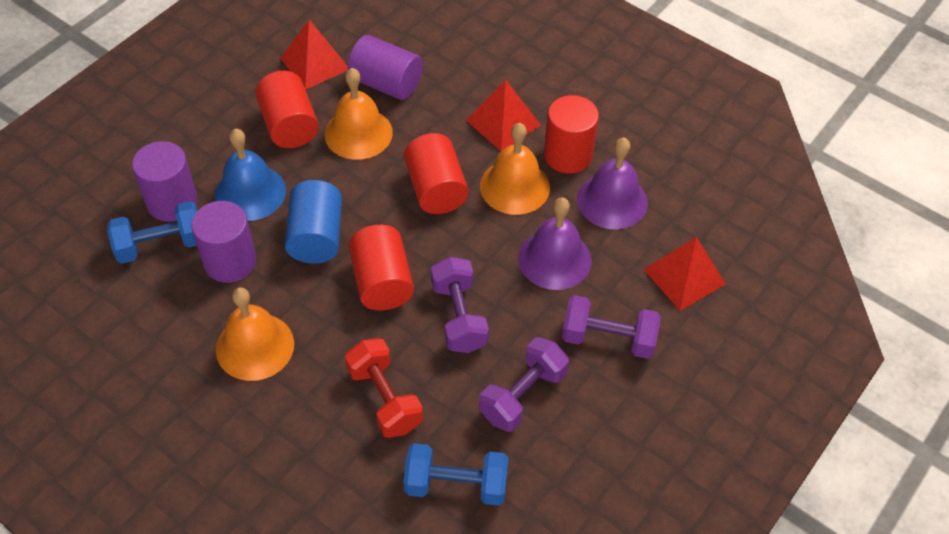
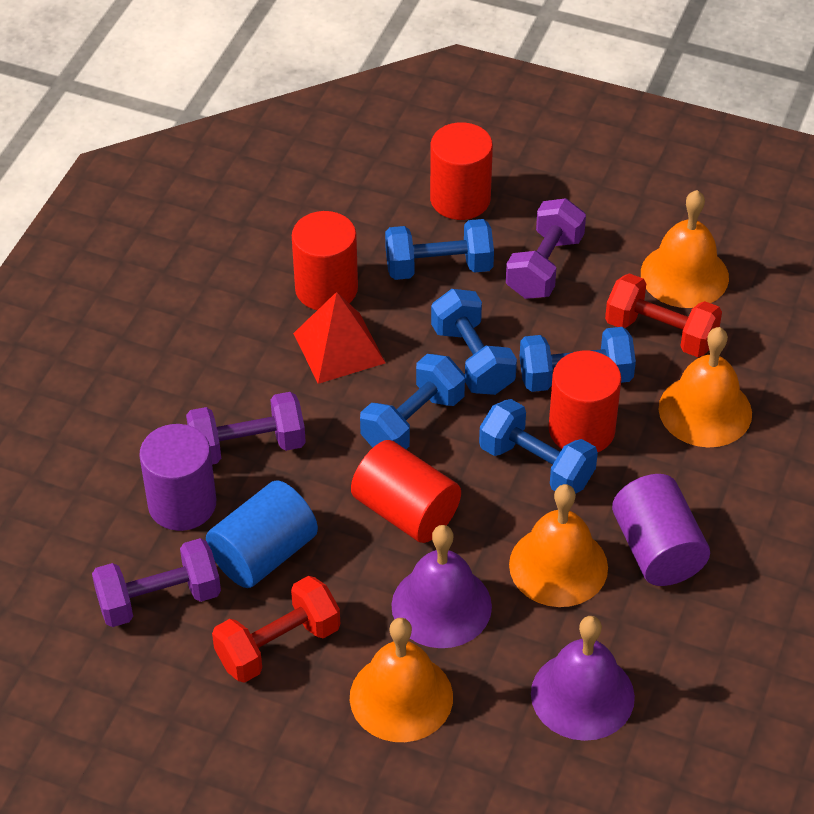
blue bell: [215,129,286,221] = 1 -> none = 0
blue dumbbell: [107,201,197,264] [404,443,508,506] = 2 -> [360,354,465,449] [385,219,494,280] [431,289,517,395] [479,399,598,494] [520,327,636,392] = 5
orange bell: [216,287,294,381] [325,68,393,160] [480,123,550,215] = 3 -> [350,618,453,742] [509,484,608,607] [641,190,729,308] [659,327,752,447] = 4
purple cylinder: [132,141,198,222] [191,201,256,283] [347,35,423,100] = 3 -> [139,424,216,531] [612,474,710,586] = 2
red dumbbell: [345,338,423,438] = 1 -> [212,576,340,683] [605,273,722,357] = 2
red pyramid: [280,20,348,90] [466,80,541,151] [644,237,726,311] = 3 -> [293,292,386,384] = 1

